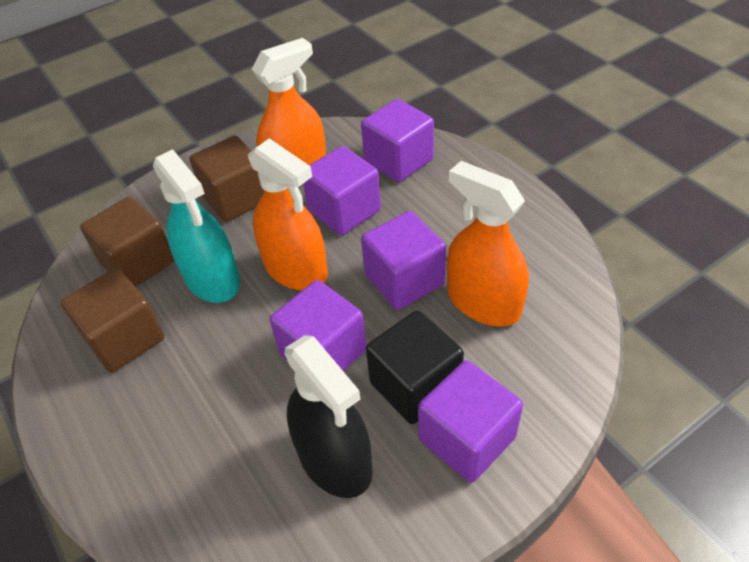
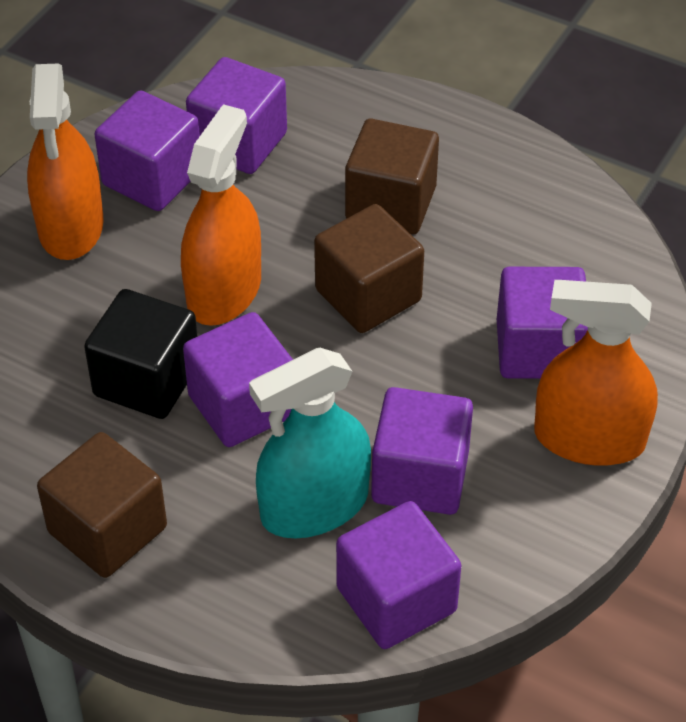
black spray bottle: [284,335,373,498] = 1 -> none = 0
purple cube: [270,280,366,371] [303,146,381,235] [361,99,434,182] [361,211,446,310] [418,360,523,483] = 5 -> [95,91,200,211] [183,312,293,447] [186,57,287,174] [336,501,461,649] [371,387,473,515] [497,267,588,379] = 6

